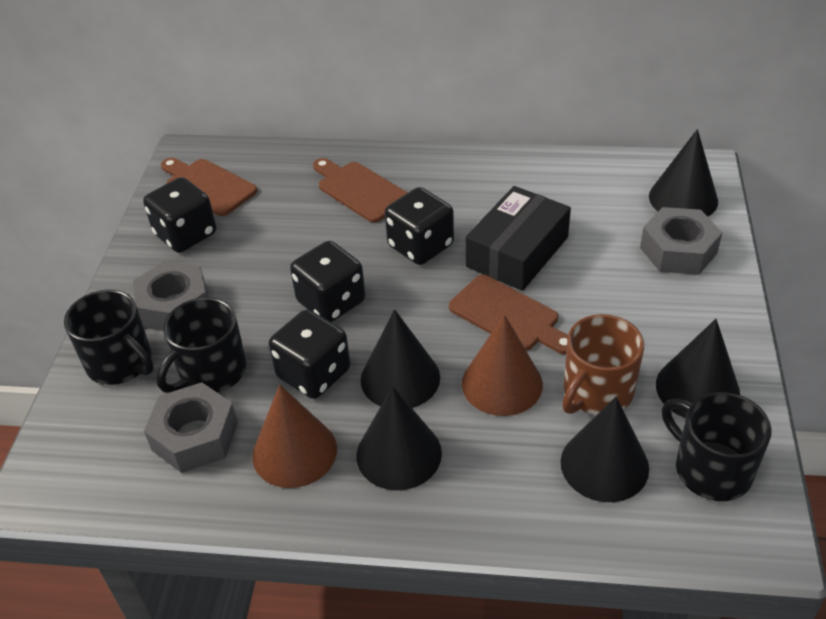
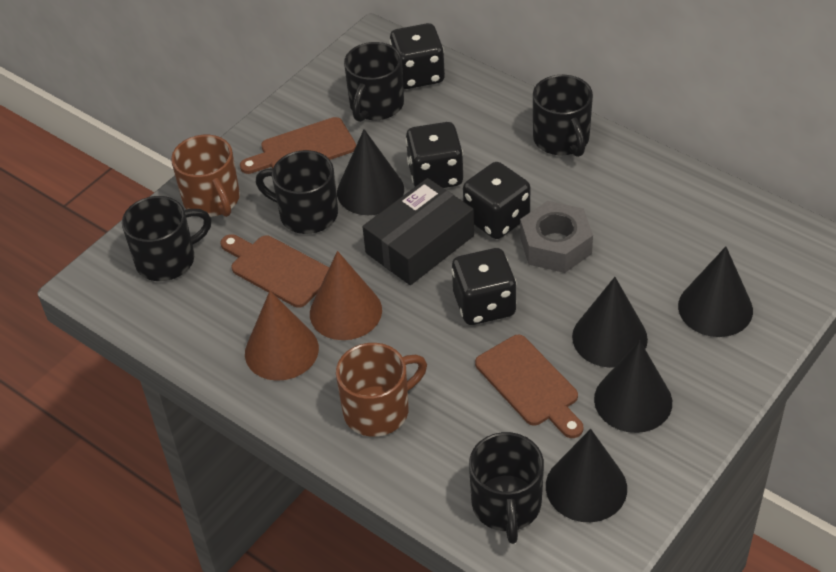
black mug: [64,290,154,385] [156,297,246,393] [662,392,772,501] = 3 -> [122,196,212,281] [256,150,338,234] [344,42,404,122] [469,432,544,544] [533,75,593,157] = 5
brown mug: [562,314,644,415] = 1 -> [171,135,240,217] [336,343,427,437] = 2
grey nut: [133,261,208,331] [144,382,238,473] [640,207,722,275] = 3 -> [520,201,593,273] = 1

